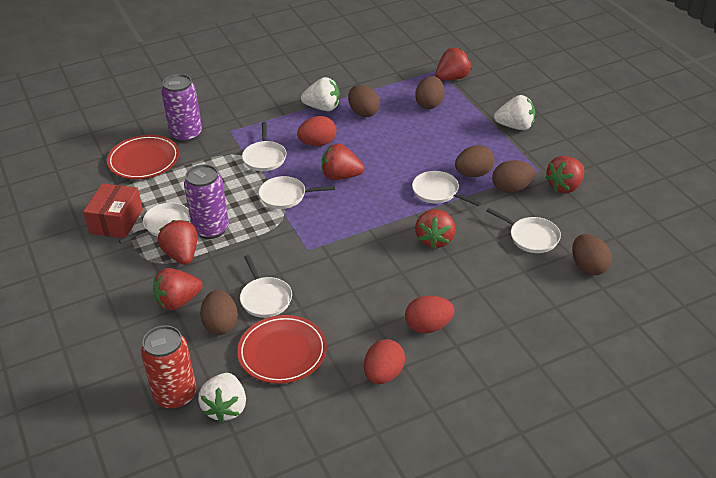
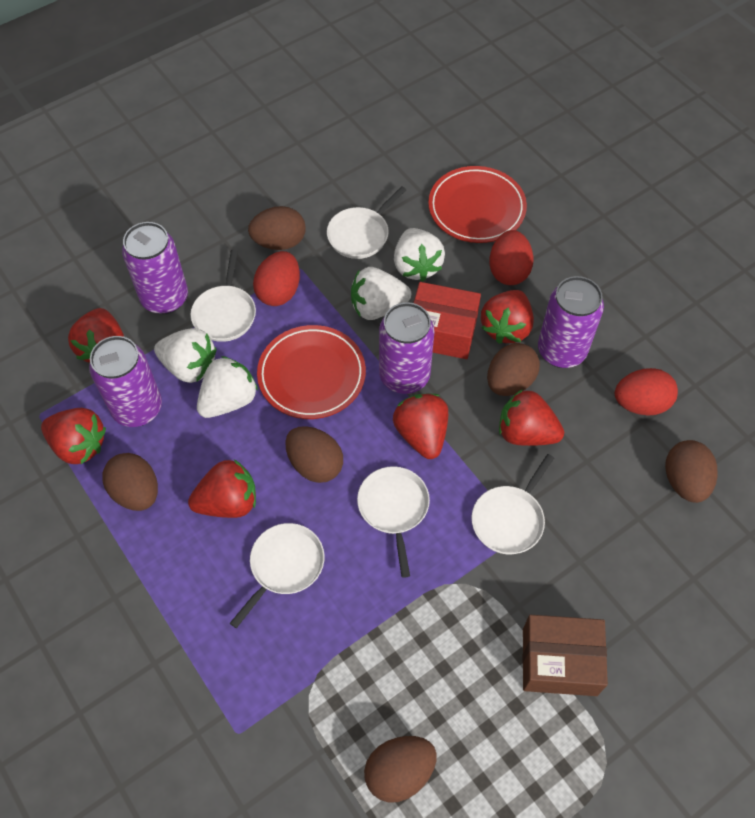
brown box: none = 0 -> [523,615,608,696] = 1
purple can: [161,74,202,143] [184,164,229,239] = 2 -> [89,336,162,427] [122,222,188,314] [379,302,435,394] [538,276,604,368] = 4
red can: [141,325,197,410] = 1 -> none = 0
white pan: [118,203,190,244] [240,255,292,318] [242,122,287,171] [259,176,335,209] [412,171,481,206] [486,208,561,253] = 6 -> [191,250,256,342] [230,523,324,628] [327,186,406,259] [357,466,430,578] [472,454,554,554] = 5
white strawberry: [198,373,246,423] [301,77,340,111] [494,95,535,130] = 3 -> [154,328,216,383] [197,356,258,418] [351,267,411,320] [394,228,445,282] = 4

